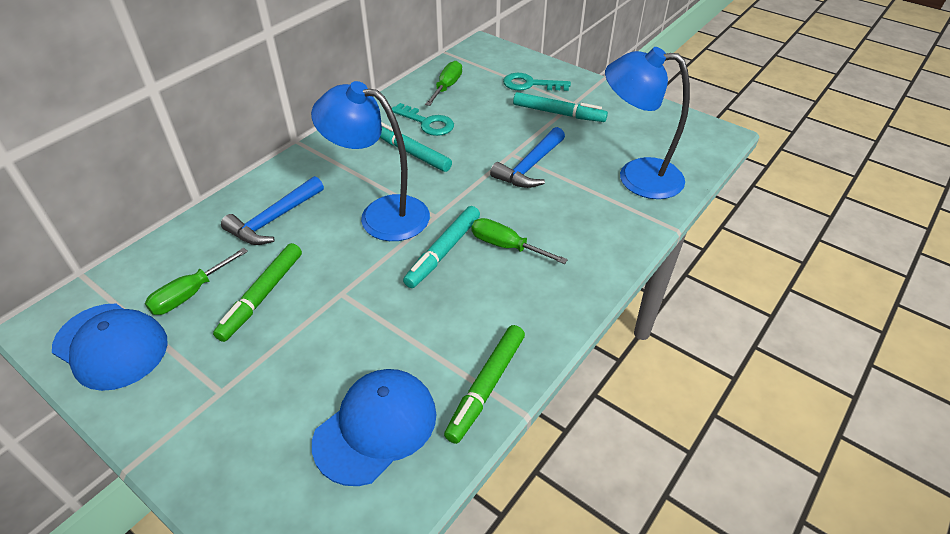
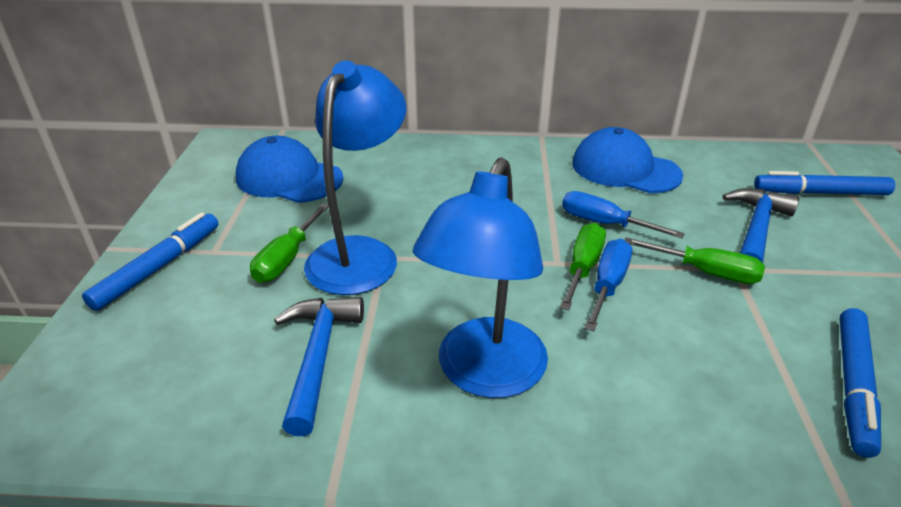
blue marker: none = 0 -> [82,213,218,311] [754,171,895,195] [840,308,881,458] = 3
blue screwdriver: none = 0 -> [562,191,685,238] [584,239,632,331] = 2
green marker: [213,243,302,342] [444,325,525,444] = 2 -> none = 0
turquoise key: [392,103,454,136] [503,73,571,91] = 2 -> none = 0
turquoise marker: [380,122,452,172] [403,206,480,288] [513,92,608,122] = 3 -> none = 0

